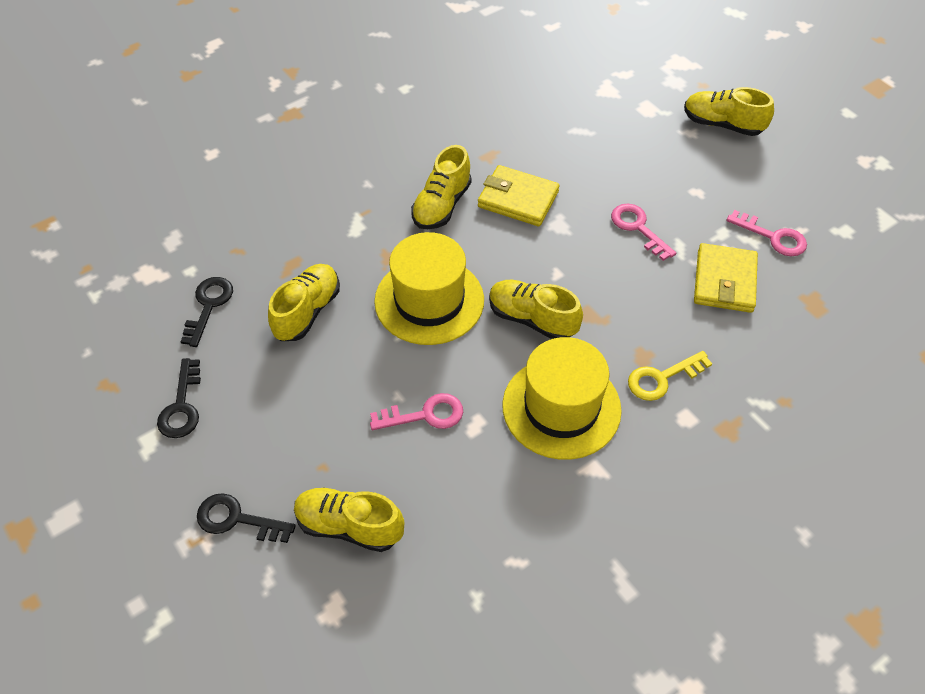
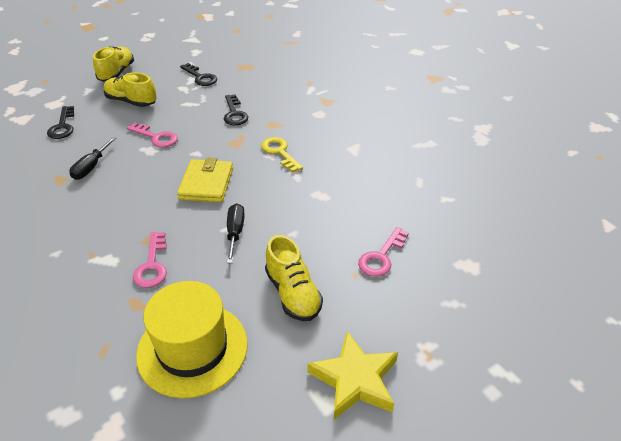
black screwdriver: none = 0 -> [69,137,116,180] [227,203,245,263] = 2
yellow hat: [374,232,484,345] [502,337,622,460] = 2 -> [136,281,248,398] = 1
yellow shoe: [268,264,340,341] [294,487,404,552] [411,145,472,229] [489,280,583,339] [684,87,774,136] = 5 -> [93,47,134,82] [104,72,157,107] [265,235,323,321] = 3
yellow star: none = 0 -> [307,331,398,420] = 1
yellow wallet: [478,165,559,226] [694,243,758,313] = 2 -> [177,158,233,203] = 1

